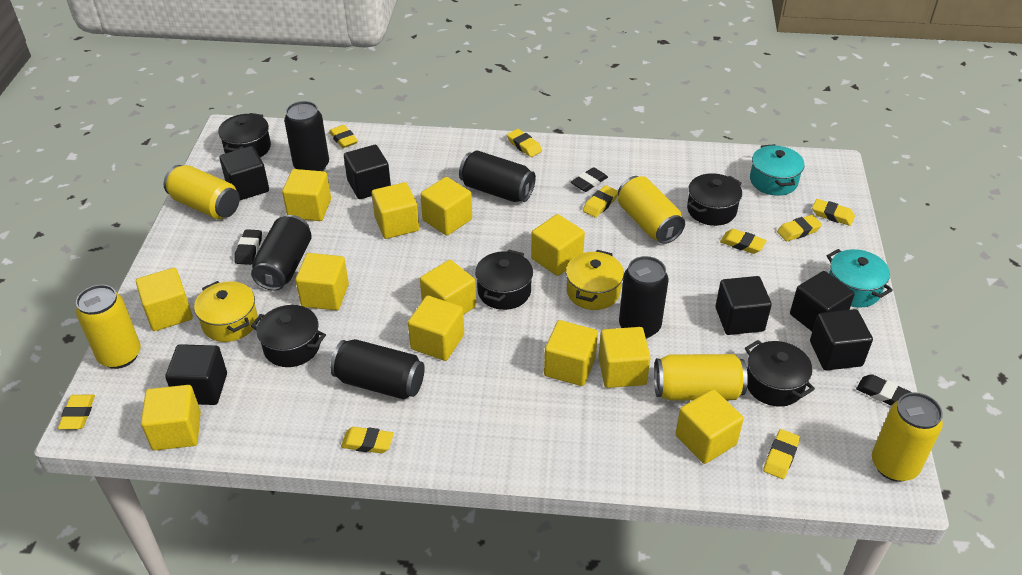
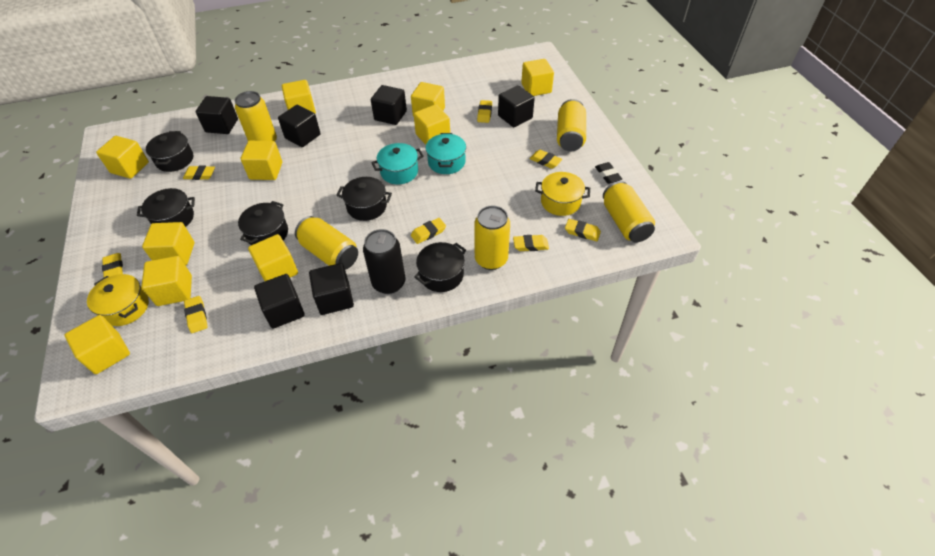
black can: [251,215,312,291] [284,101,329,171] [330,339,425,399] [459,150,536,202] [619,256,668,339] = 5 -> [363,229,406,294] = 1
black eraser: [234,229,262,265] [571,167,608,192] [856,374,912,406] = 3 -> [595,162,622,184] = 1
yellow cube: [136,268,193,331] [141,385,201,450] [282,169,331,221] [295,253,349,310] [372,182,419,239] [408,296,464,361] [420,177,472,236] [420,260,476,315] [531,214,585,276] [544,320,598,386] [598,327,651,388] [675,389,744,464] = 12 -> [65,315,130,374] [96,136,149,179] [142,222,194,265] [142,256,192,306] [241,141,282,180] [248,234,298,281] [282,80,316,114] [411,82,445,117] [414,104,450,145] [521,59,554,96] = 10
yellow eraser: [58,395,95,429] [329,125,358,148] [341,427,394,453] [507,129,542,157] [583,185,618,217] [720,229,767,254] [763,429,800,479] [777,215,822,241] [812,199,855,226] = 9 -> [102,253,123,277] [183,165,215,180] [184,296,207,333] [411,218,446,244] [477,100,492,123] [513,235,549,251] [529,150,562,169] [565,219,601,241] = 8

